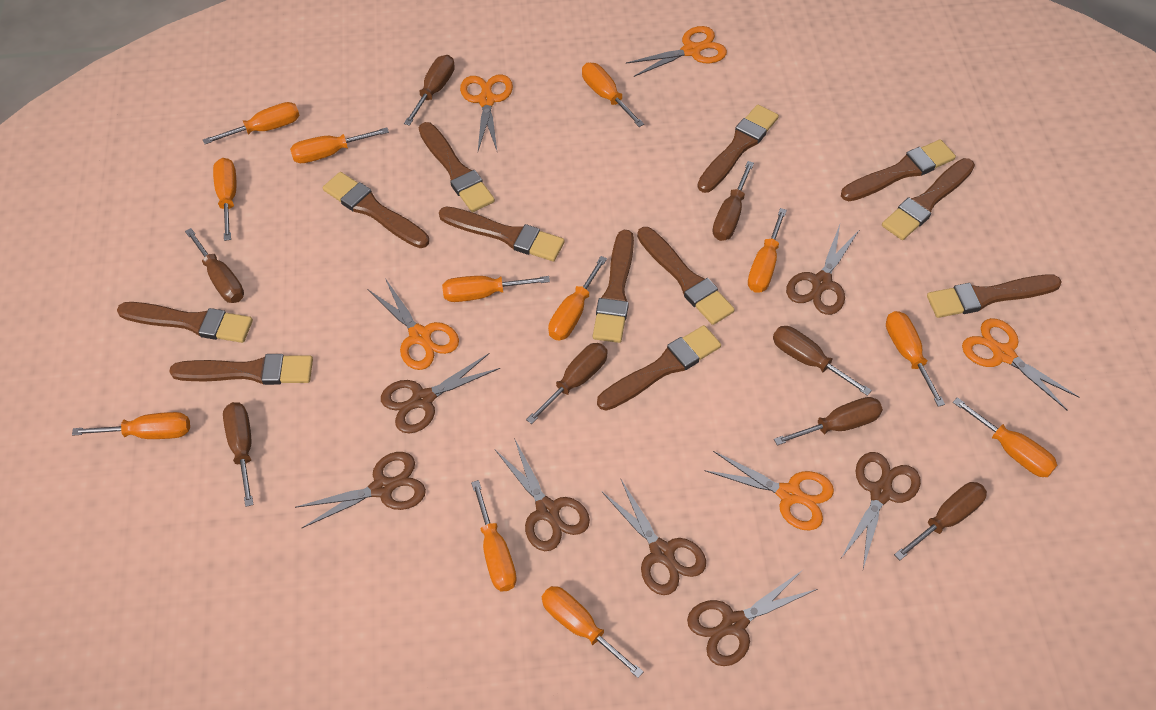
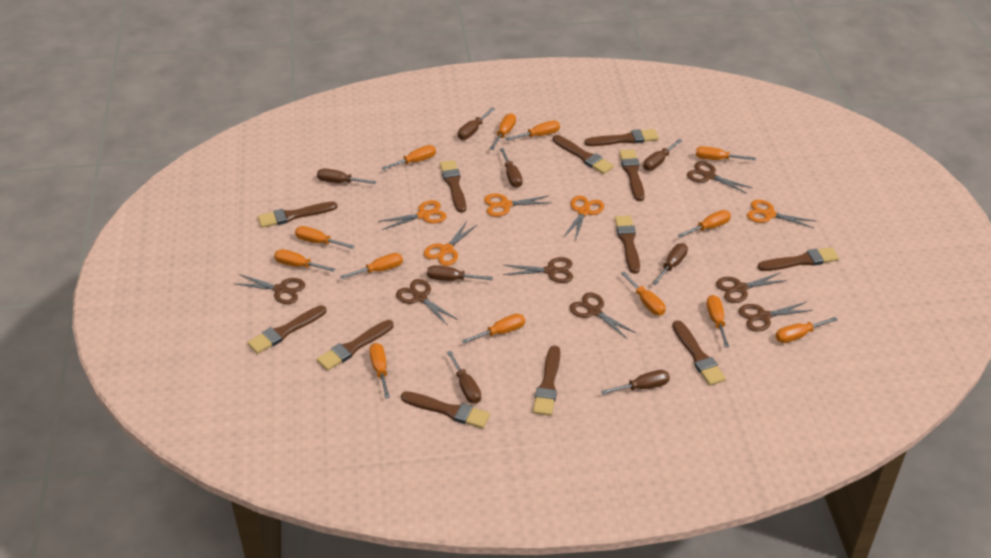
orange screwdriver: [72,412,190,439] [203,102,300,144] [213,158,236,241] [290,127,389,163] [442,276,550,302] [471,480,517,592] [542,586,644,678] [548,256,607,340] [582,63,644,127] [748,208,787,293] [886,311,945,407] [953,397,1057,477] = 12 -> [274,249,335,272] [295,226,354,249] [340,253,403,279] [369,343,390,398] [382,145,436,170] [462,314,525,344] [489,113,516,150] [506,121,560,141] [621,271,666,316] [678,210,731,238] [696,146,756,160] [707,295,729,347] [775,317,838,343] = 13

